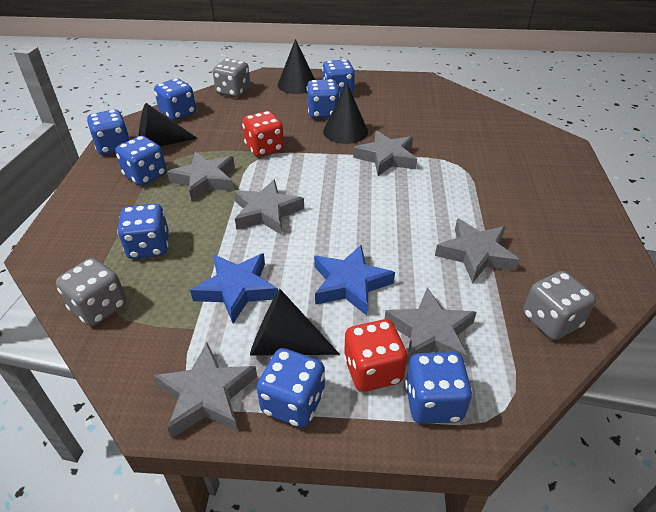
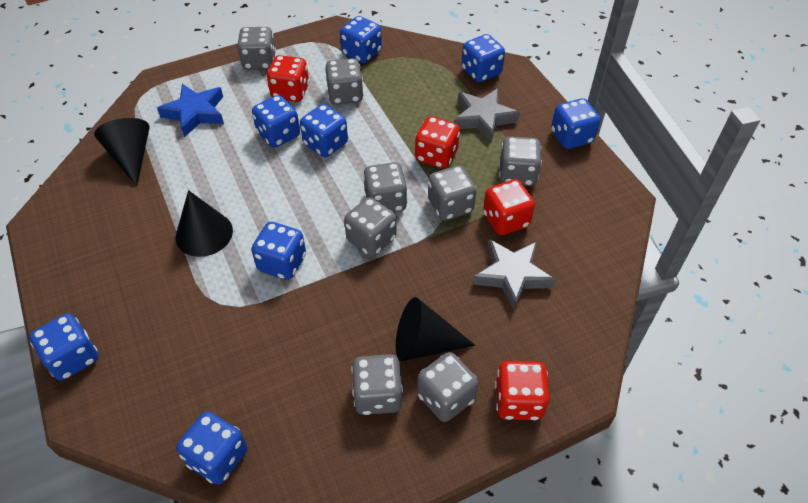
black cone: [139,103,197,147] [250,289,340,356] [278,39,315,94] [323,83,368,144] = 4 -> [94,118,150,186] [175,190,233,257] [396,297,475,361] = 3
blue star: [190,253,278,324] [314,245,395,316] = 2 -> [157,84,224,137] = 1
grey dice: [56,258,126,326] [213,59,250,97] [523,271,596,340] = 3 -> [237,27,276,70] [325,58,364,105] [344,197,396,257] [351,354,403,415] [363,162,408,212] [417,352,478,422] [428,165,476,221] [499,136,542,186] = 8
grey star: [154,343,257,438] [167,152,235,201] [234,179,304,235] [353,130,417,176] [385,287,477,365] [435,218,520,283] = 6 -> [454,88,520,143] [473,239,555,310] = 2
red dice: [242,111,284,157] [344,319,408,392] = 2 -> [267,55,309,102] [415,116,460,169] [483,179,535,235] [495,361,550,420] = 4

